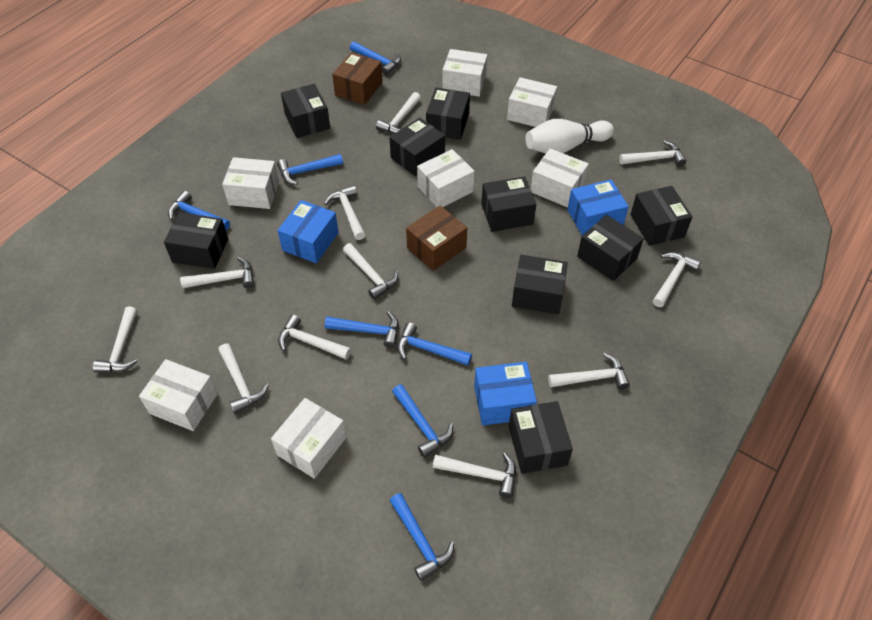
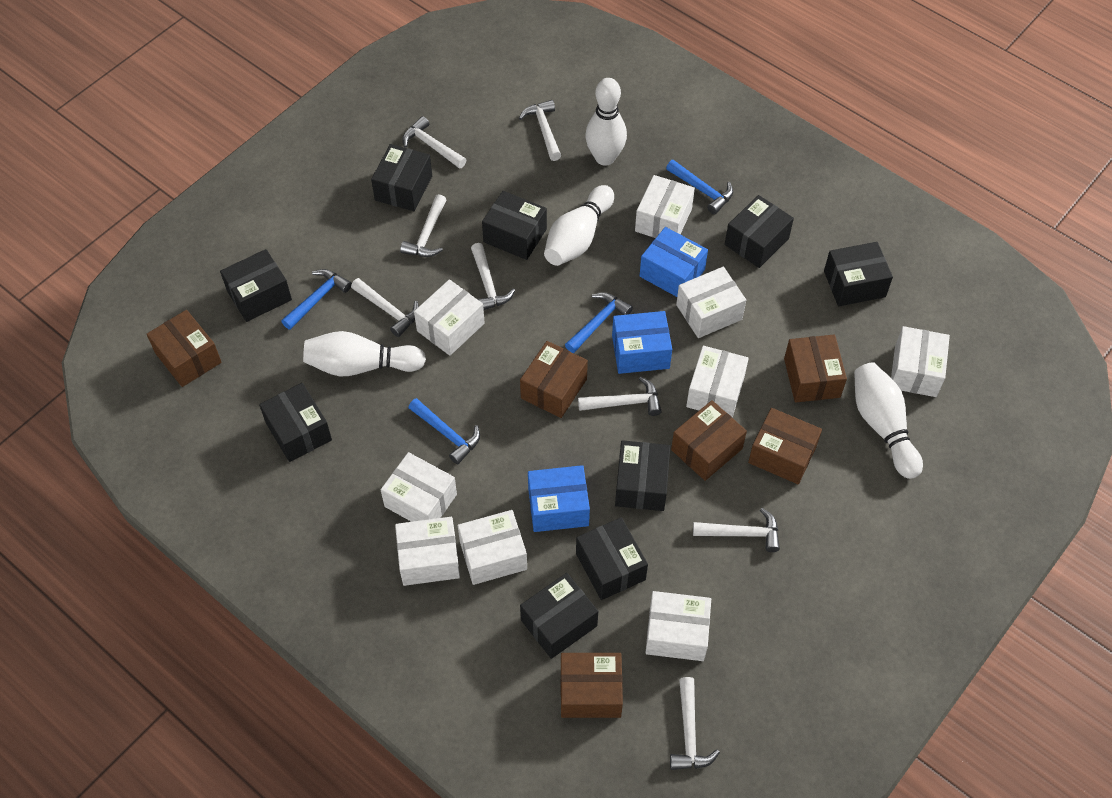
blue hammer: [168,191,230,230] [277,154,343,185] [325,311,399,348] [350,41,401,75] [389,493,454,581] [392,384,453,458] [397,322,472,366] = 7 -> [281,269,352,330] [408,398,480,464] [565,292,633,353] [666,160,733,214] = 4
brown box: [332,52,383,105] [406,206,467,271] = 2 -> [147,310,222,387] [520,341,588,418] [561,653,623,718] [671,400,747,481] [748,408,822,484] [784,335,847,403] = 6
white bowling pin: [525,119,614,153] = 1 -> [303,331,426,376] [544,185,614,266] [585,78,627,166] [854,362,923,479] = 4
white box: [139,359,218,431] [222,157,279,209] [271,398,346,479] [417,149,474,207] [442,49,487,97] [507,77,557,127] [531,148,589,207] = 7 -> [381,452,457,522] [395,517,460,586] [414,279,485,356] [458,510,527,585] [635,175,695,238] [646,591,711,661] [676,267,746,338] [686,346,749,418] [891,326,950,397] = 9
white hammer: [93,307,138,373] [180,257,254,288] [218,344,269,414] [278,314,351,360] [324,185,365,240] [343,243,398,300] [376,92,421,134] [433,453,516,498] [548,353,630,390] [619,140,686,167] [653,252,701,307] = 11 -> [351,278,419,337] [400,194,446,257] [402,116,466,169] [471,243,515,310] [519,100,561,161] [578,377,662,416] [670,677,720,770] [693,508,780,552] = 8

